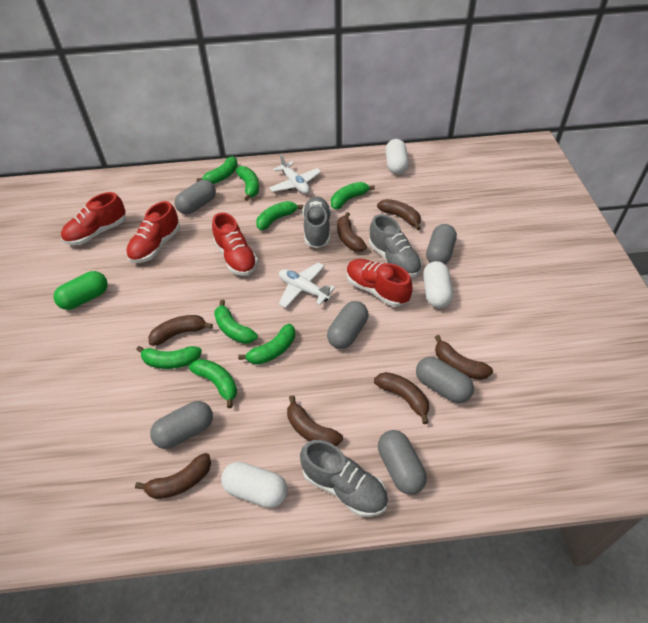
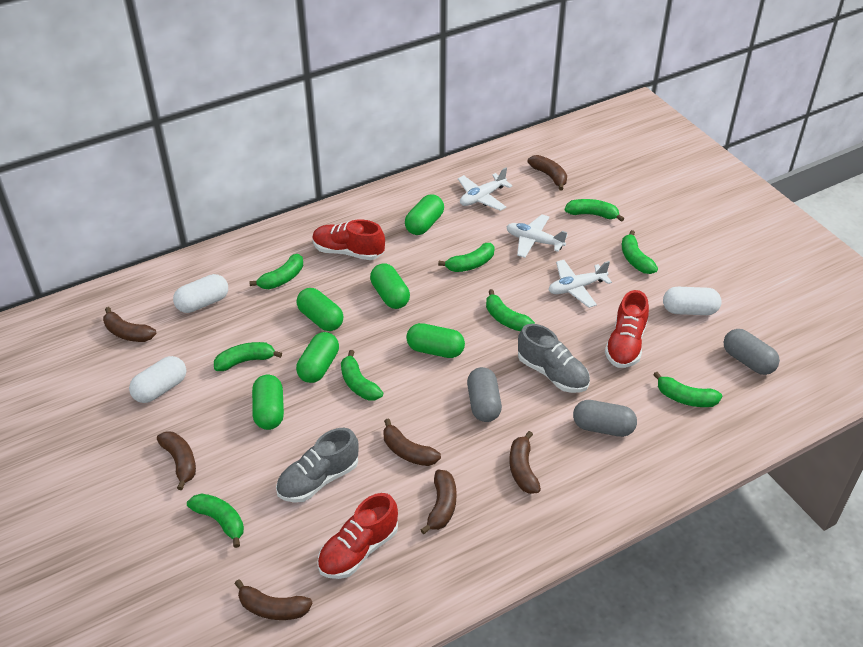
green banana: [136,346,202,369] [189,359,237,408] [196,156,238,184] [214,300,258,344] [236,166,259,201] [238,324,295,365] [256,201,303,230] [331,182,375,209] = 8 -> [187,494,244,548] [214,342,282,371] [249,254,303,289] [341,350,383,401] [438,243,495,272] [486,289,535,331] [565,199,624,222] [622,230,658,274] [653,372,722,407] = 9
green capsule: [54,271,108,310] = 1 -> [252,375,284,430] [296,288,343,331] [296,332,339,383] [370,263,410,309] [405,194,444,235] [406,323,465,358] = 6
grey capsule: [150,401,213,449] [175,180,216,214] [327,301,368,349] [378,430,427,495] [416,357,474,403] [426,224,457,264] = 6 -> [467,367,502,422] [573,400,637,437] [723,329,780,375] = 3
grey shoe: [300,440,388,517] [302,196,331,248] [369,214,422,277] = 3 -> [276,428,359,503] [518,324,590,393] = 2
red shoe: [61,192,126,245] [126,201,180,263] [212,212,258,276] [347,259,413,307] = 4 -> [312,219,385,260] [317,493,398,579] [605,290,649,368] = 3
white plane: [269,154,321,194] [279,263,335,308] = 2 -> [458,167,513,211] [506,215,568,258] [549,260,612,308] = 3

